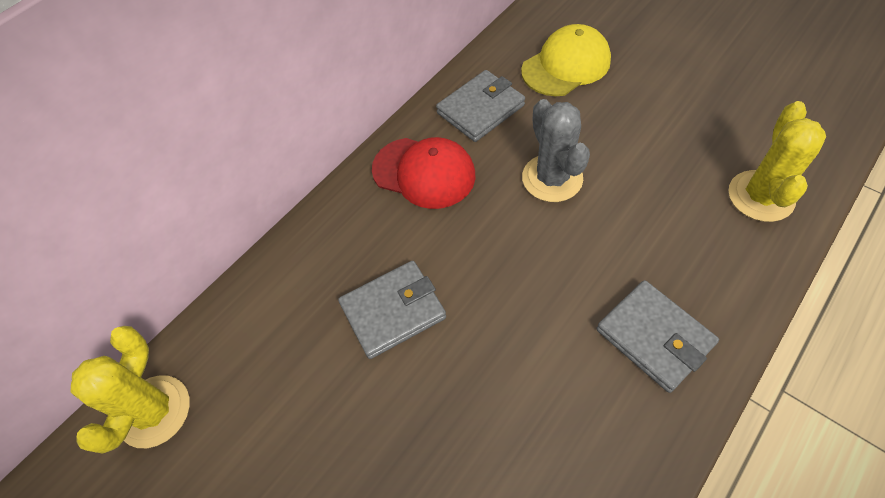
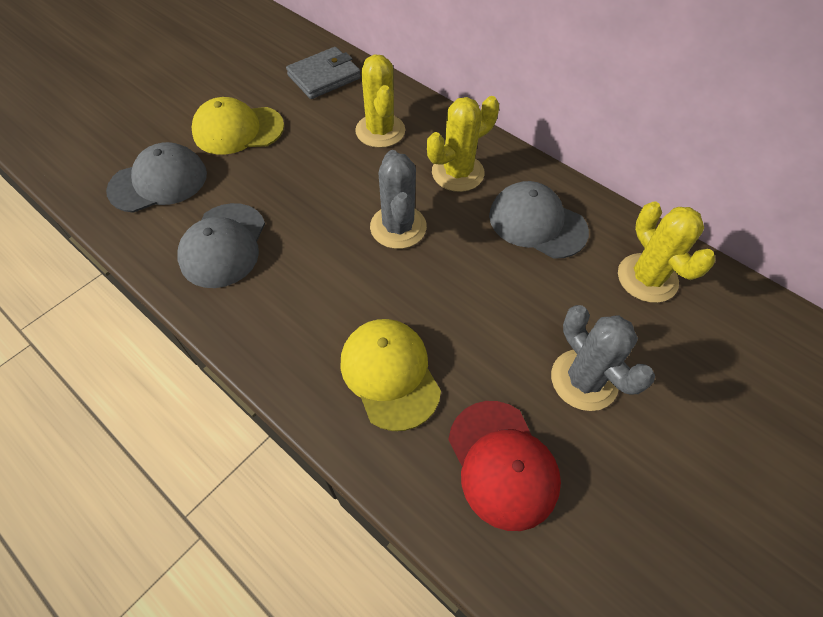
grey cactus: [522,99,590,202] = 1 -> [370,150,427,249] [551,305,655,411] = 2
grey cap: none = 0 -> [106,142,207,213] [177,203,265,288] [489,181,589,258] = 3
grey wallet: [338,261,446,359] [436,70,525,142] [596,280,719,393] = 3 -> [286,47,361,99] = 1
yellow cactus: [71,326,190,454] [728,101,826,222] = 2 -> [355,54,405,148] [427,96,499,192] [618,201,716,303] = 3
yellow cap: [521,24,611,96] = 1 -> [192,97,284,155] [340,319,441,431] = 2

